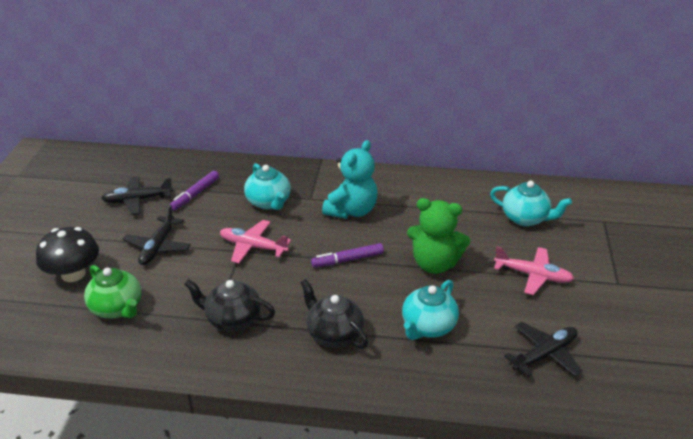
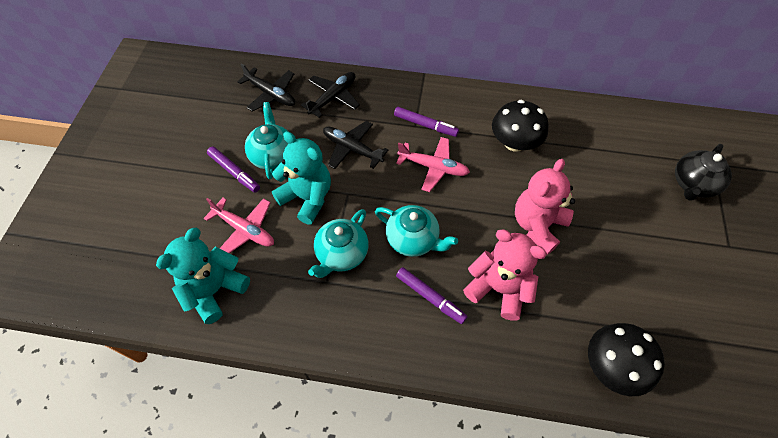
black mushroom: [36,227,99,282] = 1 -> [492,100,549,152] [588,323,665,396] = 2
black teapot: [184,279,275,332] [300,279,368,349] = 2 -> [675,144,732,201] = 1
green teapot: [84,265,141,318] = 1 -> none = 0
green teddy bear: [407,198,470,274] = 1 -> none = 0
pink teddy bear: none = 0 -> [463,229,547,321] [515,159,575,254] = 2
purple marker: [170,171,219,211] [311,243,384,268] = 2 -> [207,146,260,193] [394,107,459,137] [396,267,468,324] = 3
turquoise teddy bear: [322,140,378,219] = 1 -> [156,228,250,324] [272,131,331,225] = 2

